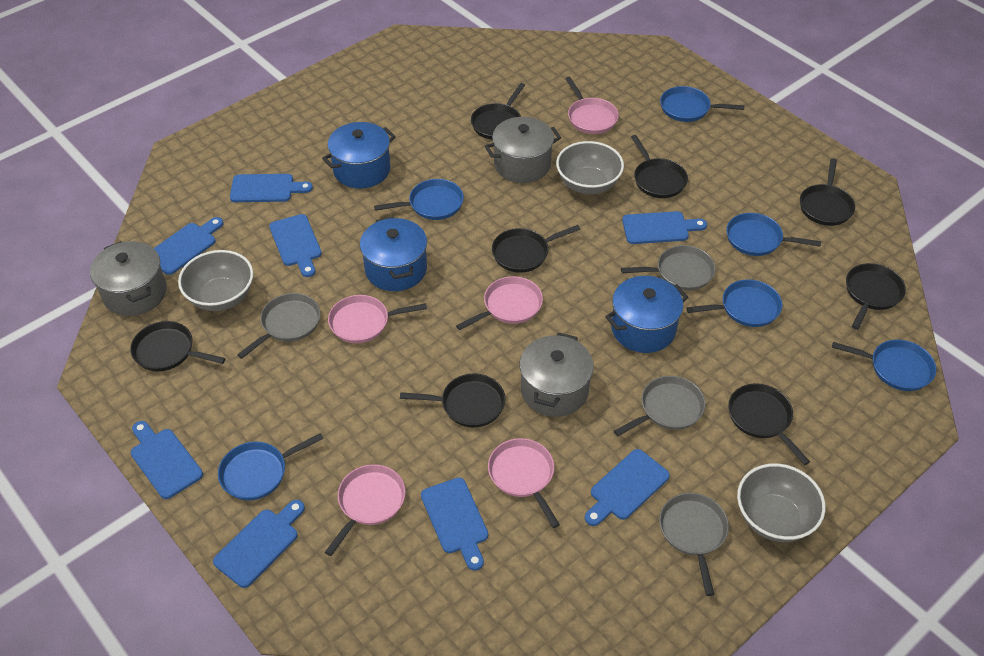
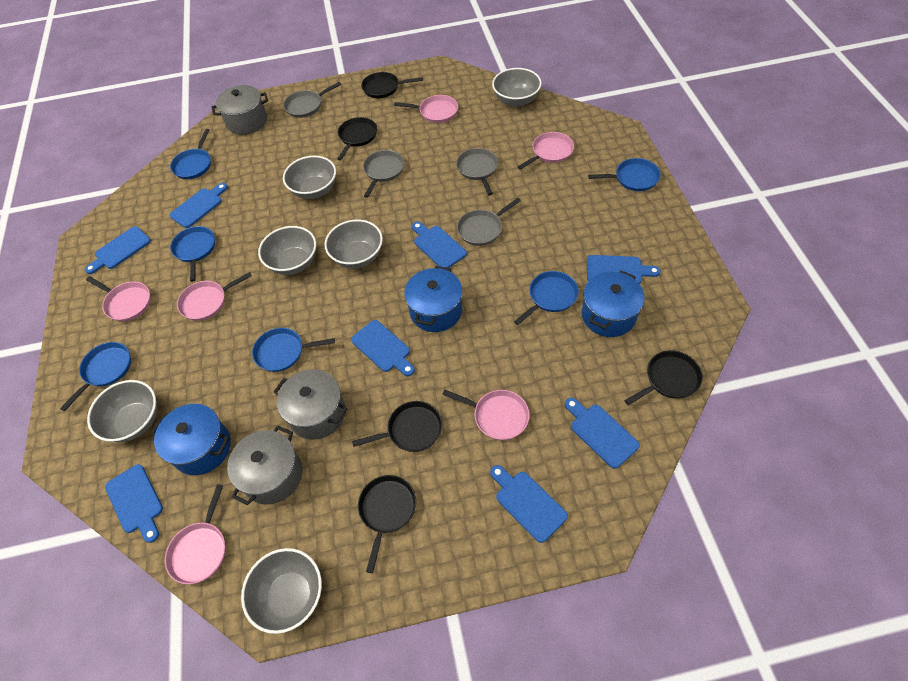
black pan: [130,321,226,371] [400,373,506,428] [471,83,525,140] [492,225,580,273] [631,135,688,198] [728,384,810,465] [800,158,855,226] [846,263,906,330] = 8 -> [337,117,377,160] [352,401,442,452] [358,475,416,573] [361,72,423,98] [624,350,703,405] = 5
grey bowl: [178,250,253,311] [556,141,624,194] [737,463,826,542] = 3 -> [87,380,157,442] [241,548,322,634] [258,226,316,275] [283,156,336,199] [325,219,383,268] [492,68,542,107] = 6
pink pan: [325,464,406,556] [328,295,427,343] [456,276,543,330] [488,438,560,528] [565,77,619,134] = 5 -> [86,276,151,321] [165,484,225,584] [177,272,252,321] [394,95,458,123] [442,390,530,440] [518,132,574,170] = 6

